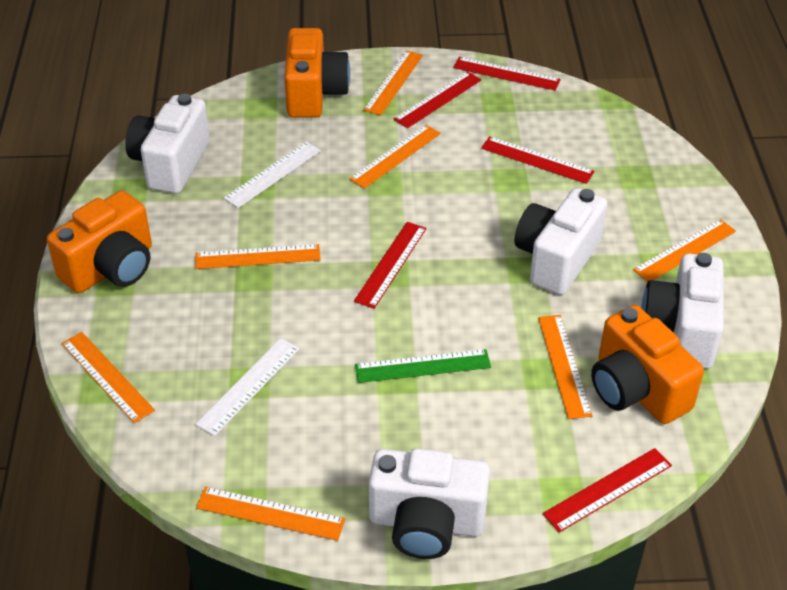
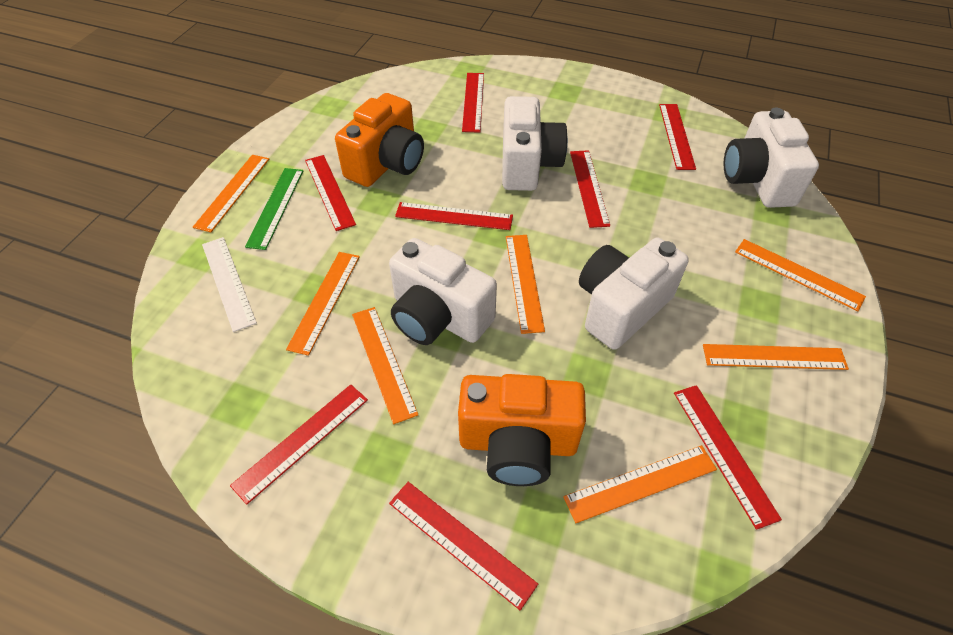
orange camera: [47,190,152,293] [284,28,350,118] [591,305,704,424] = 3 -> [335,93,424,187] [458,374,586,486] = 2
red ruler: [354,222,427,309] [393,71,481,128] [453,57,561,91] [481,136,595,184] [543,448,672,533] = 5 -> [230,384,368,505] [305,155,356,231] [389,482,538,611] [395,202,513,230] [462,73,484,132] [570,150,610,228] [659,104,696,170] [674,385,782,530] = 8
white ruler: [195,338,300,436] [224,142,321,208] = 2 -> [202,237,257,332] = 1

